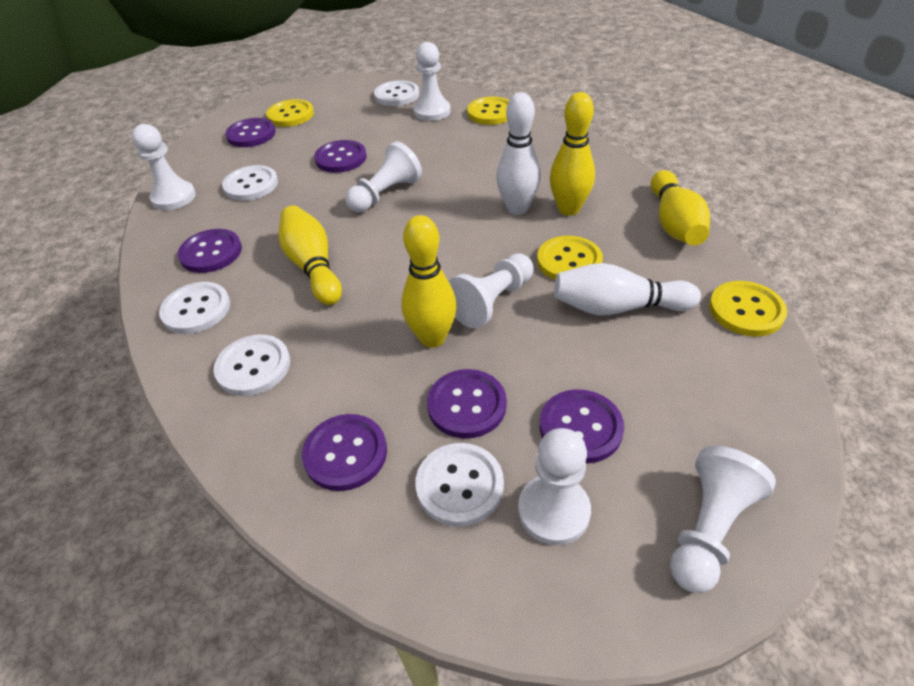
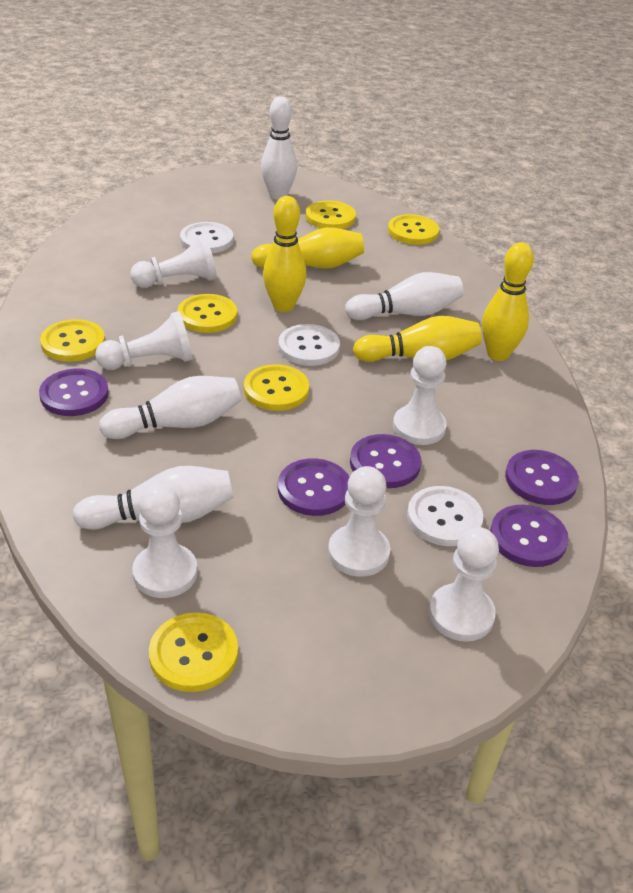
purple button: [177,229,242,273] [225,118,276,147] [302,414,387,491] [314,140,367,173] [427,369,507,439] [540,389,624,464] = 6 -> [39,369,109,416] [278,458,350,516] [350,434,421,488] [490,505,569,567] [505,450,579,505] = 5
white bowling pin: [496,92,541,215] [554,263,701,315] = 2 -> [73,466,233,530] [99,376,241,439] [261,96,297,200] [345,272,463,320] = 4
white button: [159,282,230,334] [213,335,290,396] [222,165,278,201] [374,80,419,106] [415,443,504,527] = 5 -> [180,222,234,253] [278,324,340,366] [407,486,483,546] = 3
yellow button: [266,99,314,127] [467,97,509,125] [537,236,603,280] [709,281,787,336] = 4 -> [40,319,105,362] [149,612,238,692] [177,294,237,333] [244,364,309,411] [306,200,356,229] [388,214,439,245] = 6

